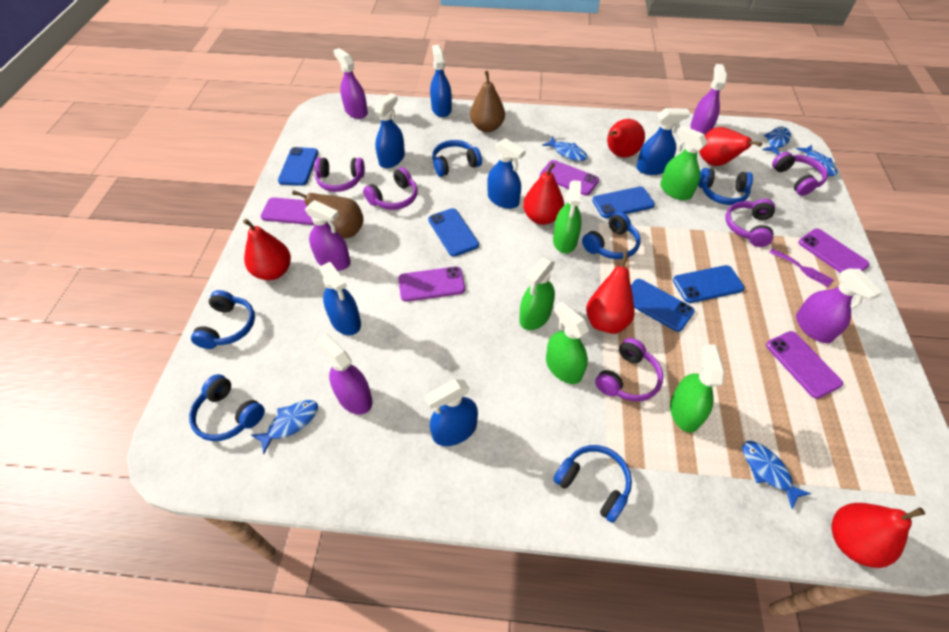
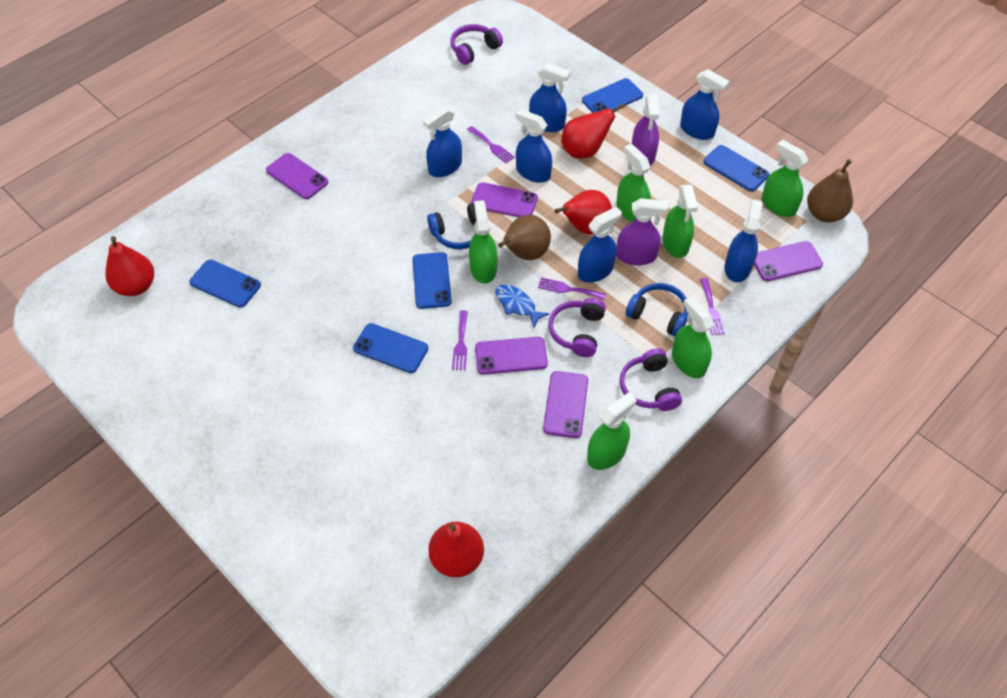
blue fish: [251,400,318,454] [542,136,587,161] [742,441,811,509] [762,127,791,155] [796,145,837,176] = 5 -> [496,285,550,327] = 1
blue headphones: [189,374,265,441] [191,290,255,349] [432,140,482,177] [553,445,632,523] [582,212,641,259] [698,168,753,205] = 6 -> [427,203,476,249] [626,283,688,337] = 2
green spray bottle: [519,257,555,330] [546,301,589,384] [553,180,582,254] [660,125,707,200] [670,344,725,433] = 5 -> [469,200,497,284] [587,392,636,470] [617,144,651,222] [662,185,698,258] [672,296,714,378] [762,140,808,217] = 6
purple fork: [769,248,834,287] = 1 -> [452,310,468,370] [467,126,515,163] [538,277,606,300] [700,278,725,335] = 4
purple headphones: [314,158,365,192] [363,167,417,210] [595,338,663,401] [725,199,775,247] [772,152,828,196] = 5 -> [450,24,503,65] [548,298,606,357] [620,348,682,411] = 3
purple spray bottle: [305,200,351,271] [316,333,373,414] [333,48,368,119] [690,64,727,135] [796,269,882,343] = 5 -> [616,198,668,266] [632,95,659,166] = 2
red pear: [243,219,291,280] [523,163,564,225] [586,252,635,334] [607,119,645,157] [699,127,762,166] [832,503,925,568] = 6 -> [105,236,154,296] [428,522,484,577] [555,190,612,235] [561,103,625,158] = 4

